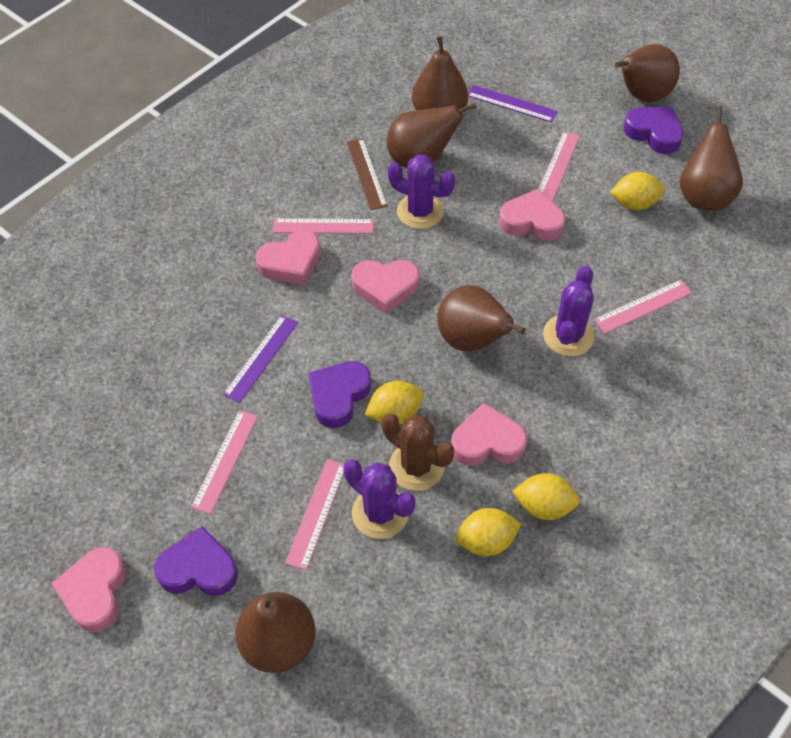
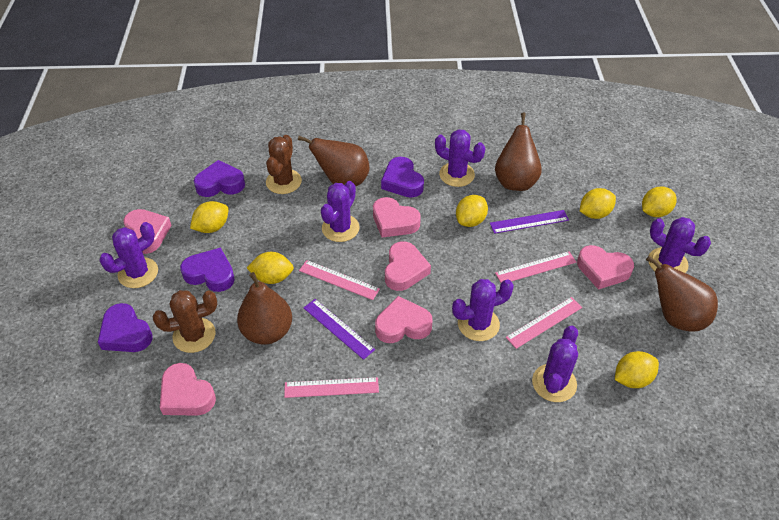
brown cactus: [382,413,454,491] = 1 -> [153,290,218,353] [266,135,302,194] = 2
brown pear: [235,592,316,673] [387,102,477,168] [412,36,468,111] [437,285,525,351] [615,44,680,102] [680,106,743,210] = 6 -> [237,272,292,344] [298,136,369,186] [495,112,542,191] [646,256,718,332] = 4
brown ruler: [347,138,388,210] = 1 -> none = 0
pink heart: [51,547,126,632] [256,230,321,285] [351,260,420,314] [451,403,527,466] [499,189,565,241] = 5 -> [124,209,172,254] [160,363,216,416] [373,197,421,238] [375,296,432,343] [385,242,431,291] [577,245,634,289] = 6
pink ruler: [191,410,258,514] [273,218,374,234] [285,459,344,570] [539,131,580,202] [594,279,692,334] = 5 -> [284,377,379,398] [299,260,380,300] [495,251,576,283] [506,297,582,349] = 4
purple cactus: [343,459,415,539] [388,155,455,229] [543,266,595,356] = 3 -> [99,222,158,288] [321,181,360,242] [435,129,485,187] [452,279,514,341] [532,326,578,402] [648,217,711,273] = 6
purple heart: [154,526,238,596] [308,361,371,428] [624,107,683,154] = 3 -> [98,303,153,352] [180,247,235,292] [194,160,245,197] [381,157,424,198] = 4
yellow lemon: [365,381,423,425] [456,508,522,556] [512,473,580,520] [610,172,665,210] = 4 -> [190,201,229,233] [247,252,294,284] [456,195,488,227] [580,188,616,219] [615,351,659,388] [642,187,677,217] = 6

